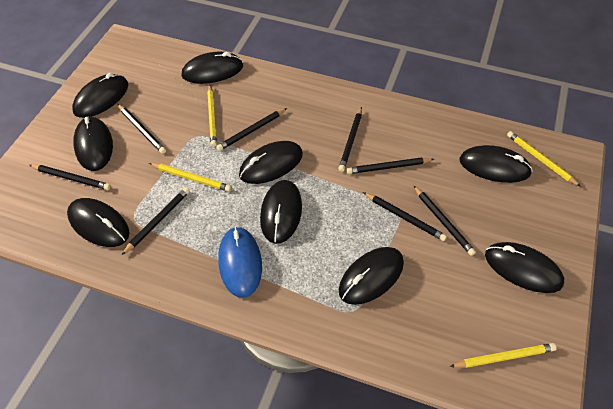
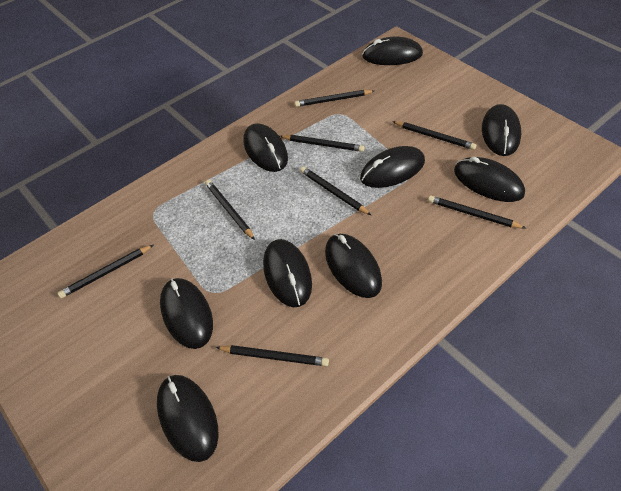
blue mouse: [218,226,262,298] = 1 -> none = 0
yellow pencil: [149,163,231,192] [207,85,217,147] [449,343,557,368] [507,131,581,187] = 4 -> none = 0

